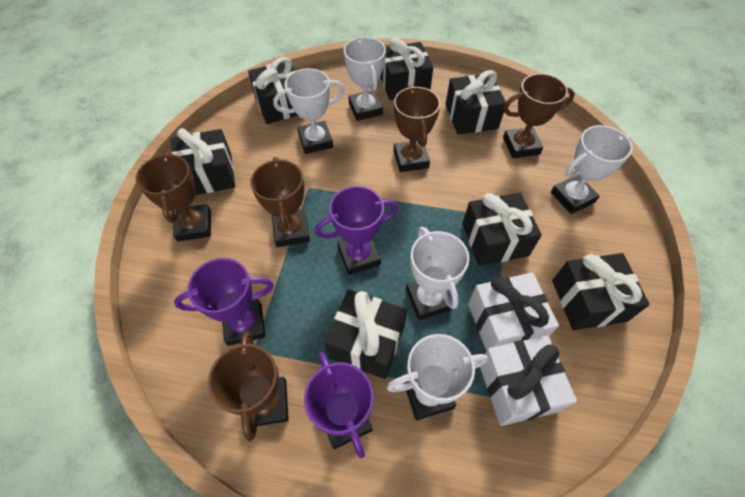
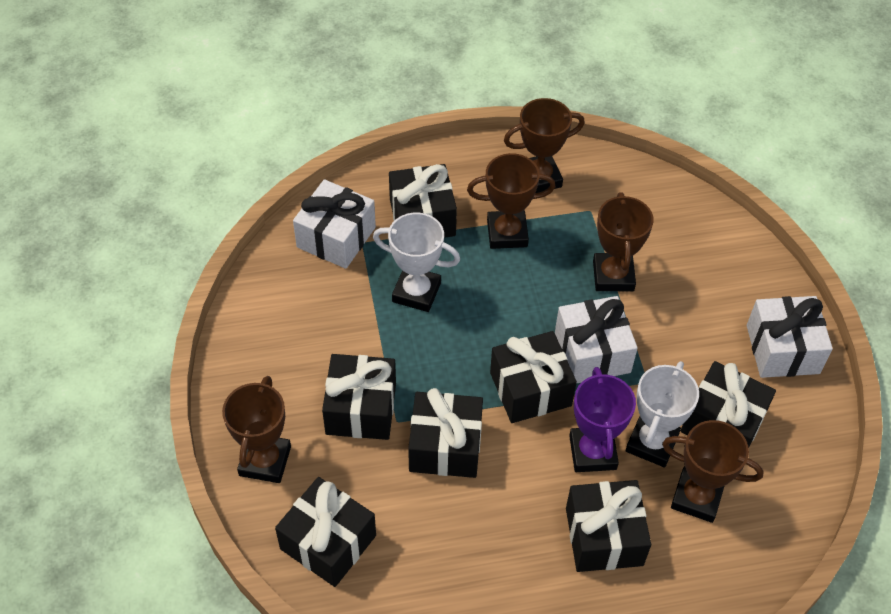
purple trophy: [174,258,274,346] [304,352,374,459] [315,186,398,275] = 3 -> [569,367,636,472] = 1
white gift: [468,272,559,351] [480,336,577,426] = 2 -> [293,179,376,269] [555,296,638,384] [747,296,833,378] = 3
white trophy: [273,68,344,154] [344,37,386,121] [387,334,488,420] [406,227,469,320] [551,125,633,214] = 5 -> [373,213,460,312] [626,361,699,467] = 2

